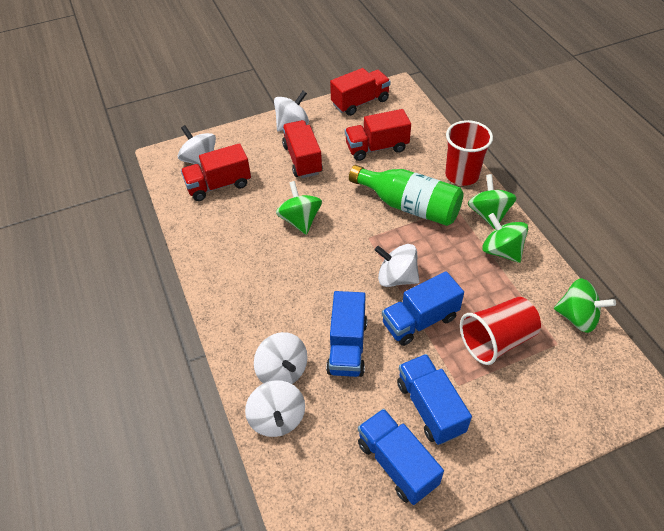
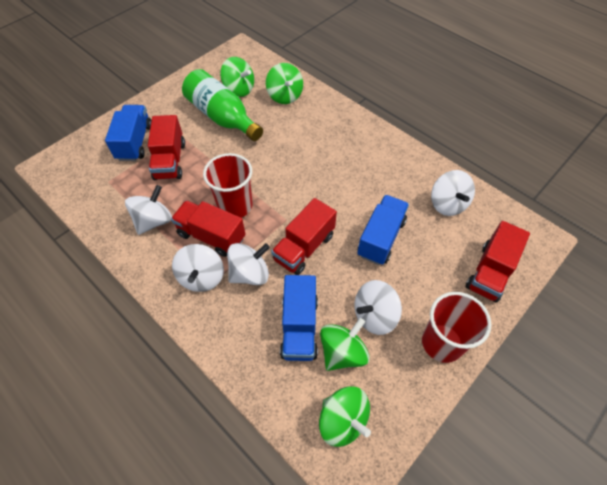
blue truck: [326,291,367,377] [358,409,444,505] [382,271,464,346] [397,354,472,445] = 4 -> [105,105,152,161] [280,275,318,361] [357,195,409,265] = 3

